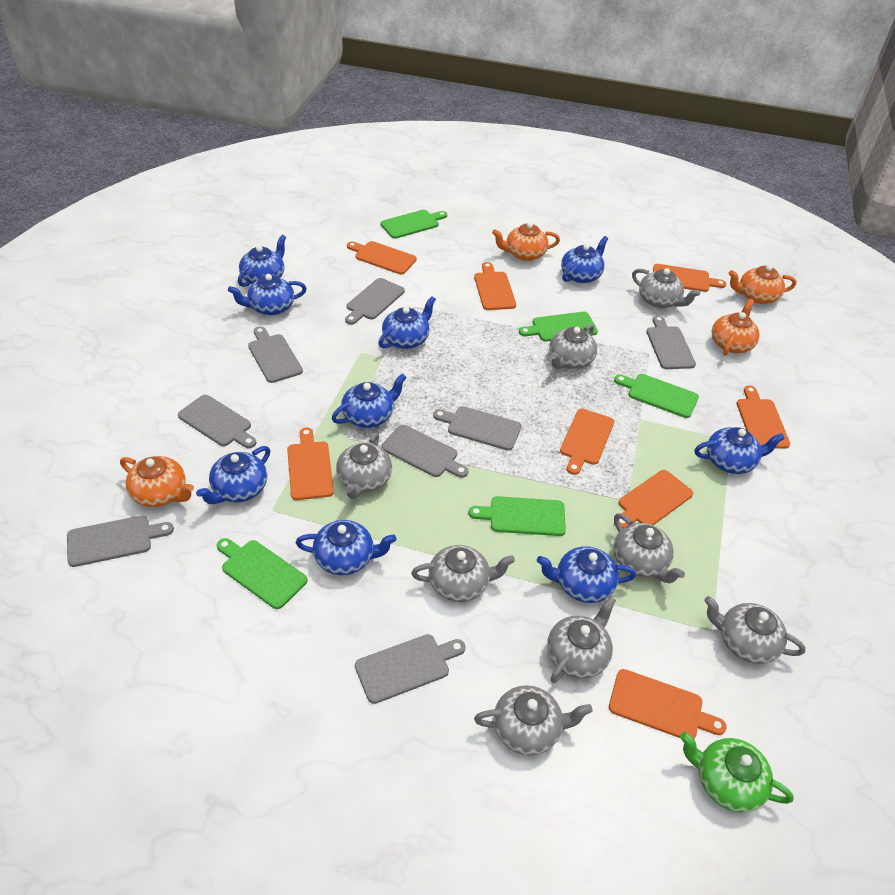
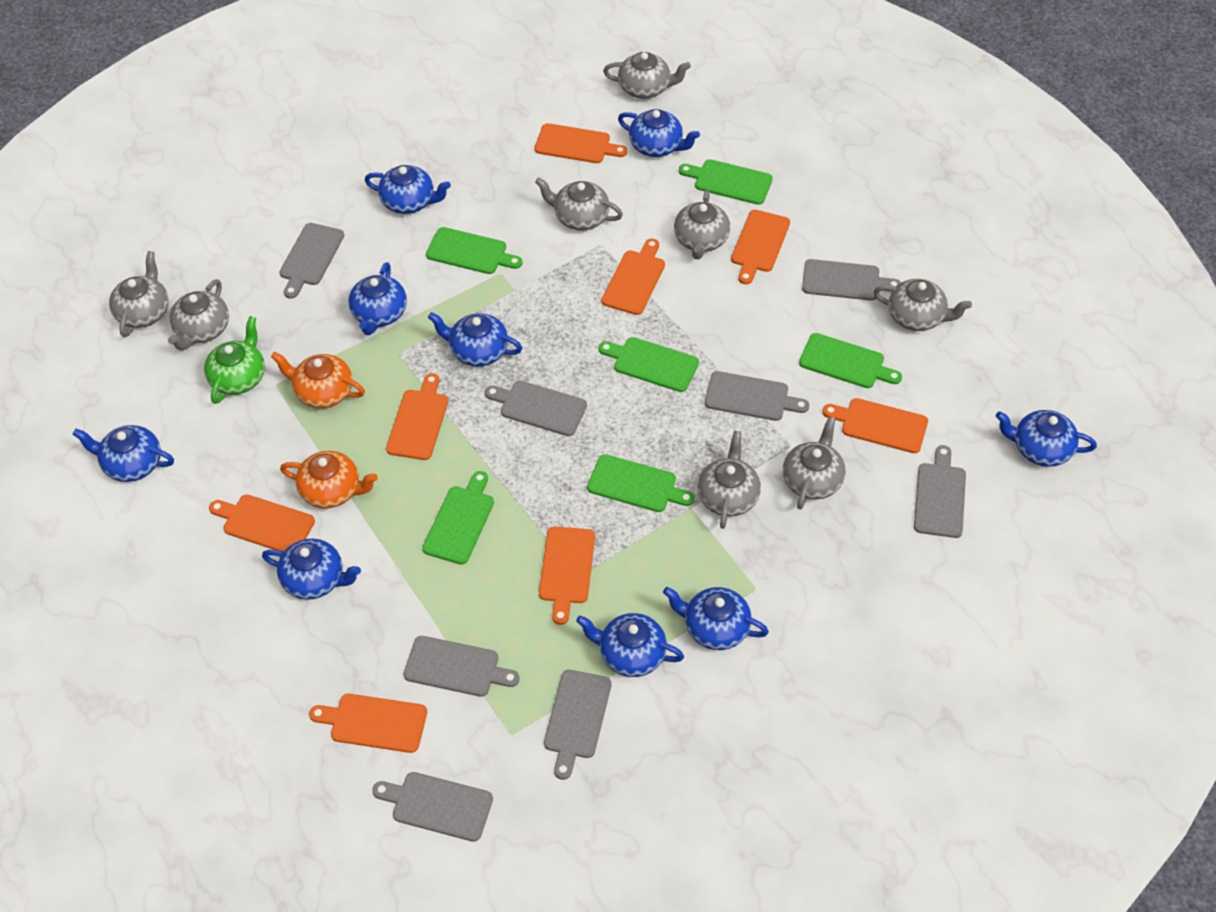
green cutting board: [217,538,308,609] [380,210,447,239] [468,496,566,536] [519,312,598,342] [614,374,699,418] = 5 -> [422,471,494,565] [426,227,523,274] [587,454,695,512] [598,337,699,392] [679,159,773,205] [799,333,902,388] = 6
orange teapot: [120,456,194,507] [492,222,560,261] [712,299,760,356] [728,265,796,304] = 4 -> [271,352,365,408] [280,451,378,509] = 2

